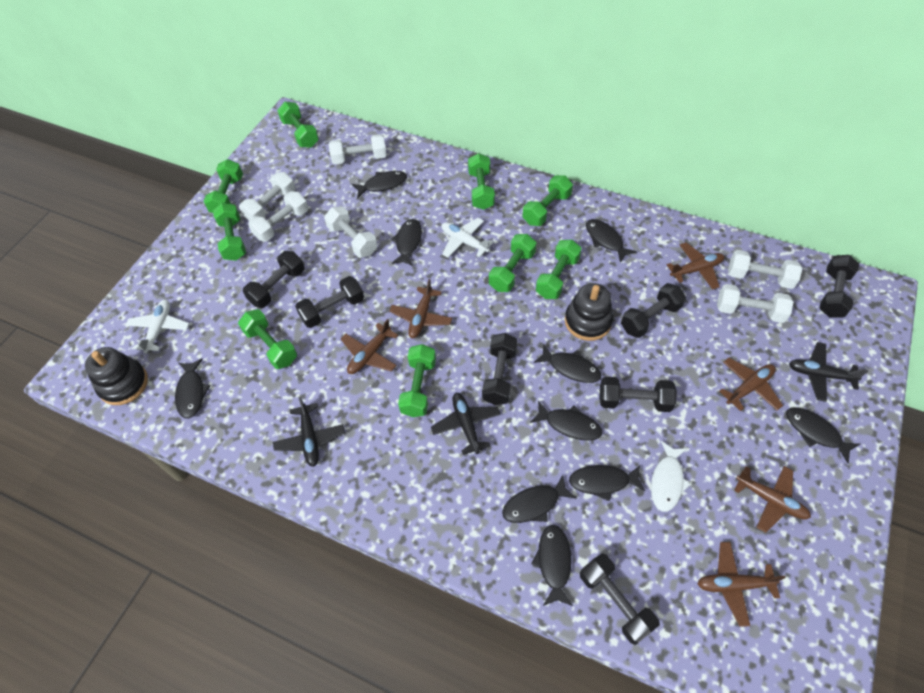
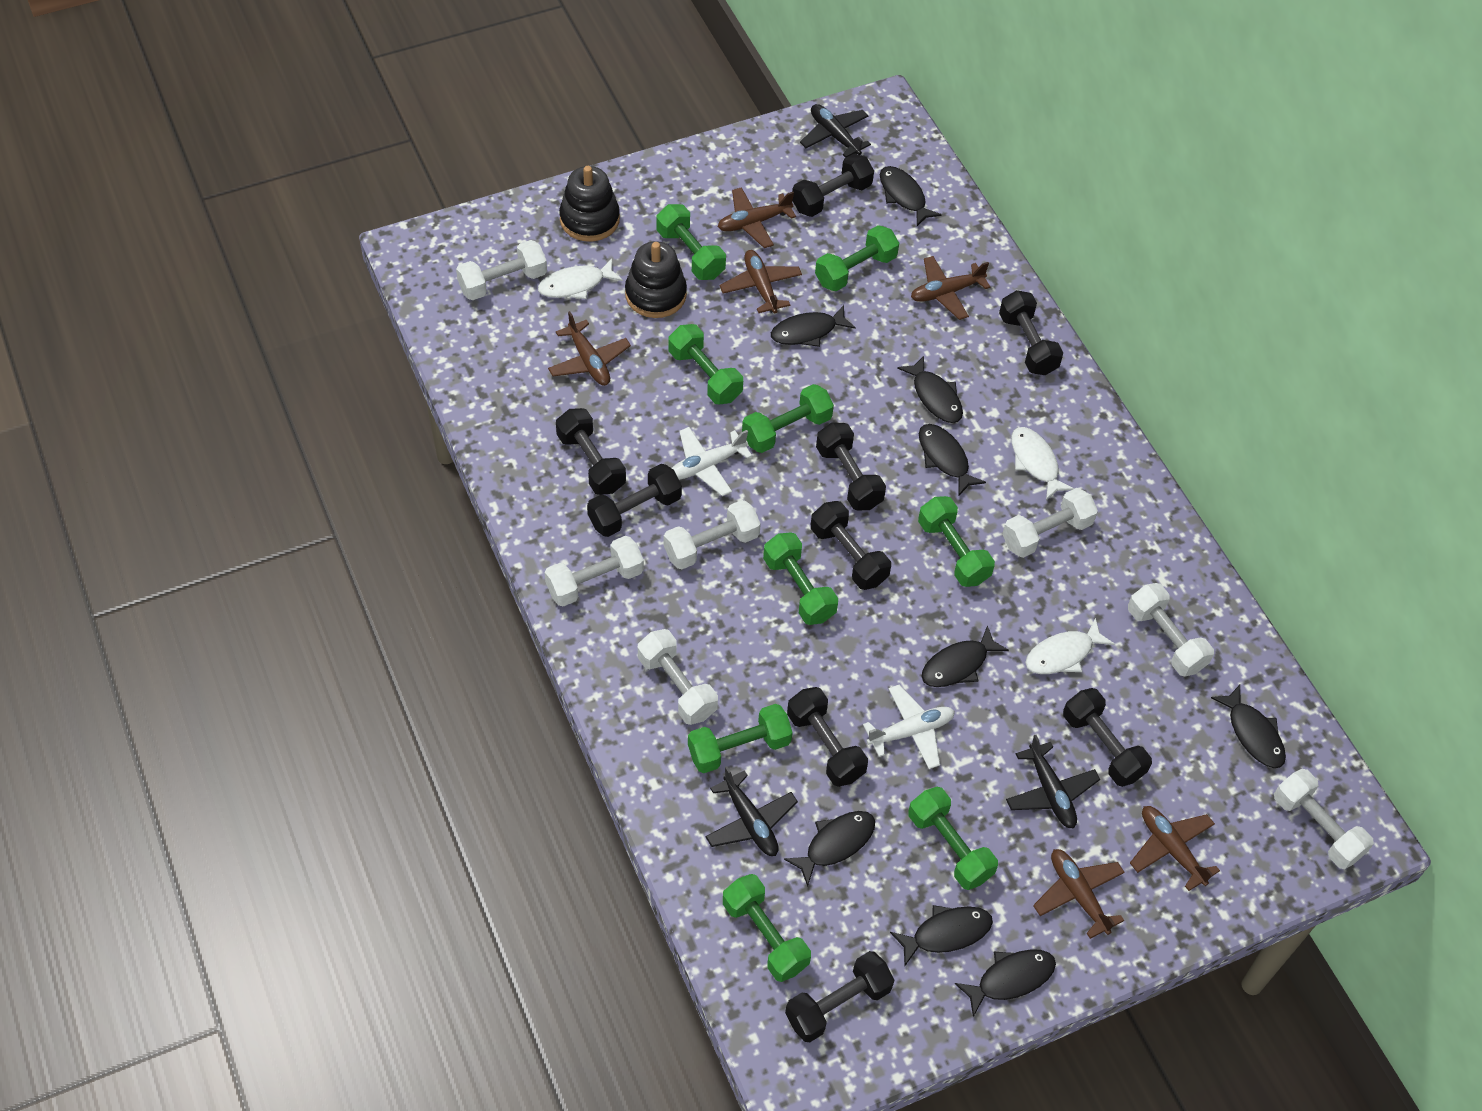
black dumbbell: [243,251,305,308] [295,276,364,328] [482,333,518,405] [580,553,660,645] [599,377,677,412] [621,283,686,338] [819,255,859,318] = 7 -> [556,408,626,495] [587,464,682,537] [785,951,894,1042] [787,687,868,787] [792,154,874,217] [811,501,891,590] [816,423,886,510] [999,290,1063,375] [1063,688,1152,787] = 9
black fish: [175,358,210,418] [352,171,407,198] [391,219,422,266] [502,475,576,523] [530,401,602,441] [532,525,573,606] [534,344,601,383] [569,465,646,501] [586,219,637,263] [786,407,860,463] = 10 -> [771,305,856,347] [784,811,875,887] [880,166,942,226] [890,905,993,966] [897,356,963,423] [919,424,986,495] [921,625,1009,687] [955,949,1056,1017] [1211,685,1286,768] = 9
white dumbbell: [239,172,295,221] [248,191,308,242] [324,206,377,258] [329,134,387,164] [717,284,793,323] [728,250,802,289] = 6 -> [456,240,547,300] [544,536,644,607] [638,629,718,725] [664,500,761,569] [1002,488,1098,558] [1128,583,1214,677] [1274,769,1374,869] = 7
white fish: [651,441,691,512] = 1 -> [538,258,623,299] [1011,427,1074,500] [1025,618,1115,674] = 3

